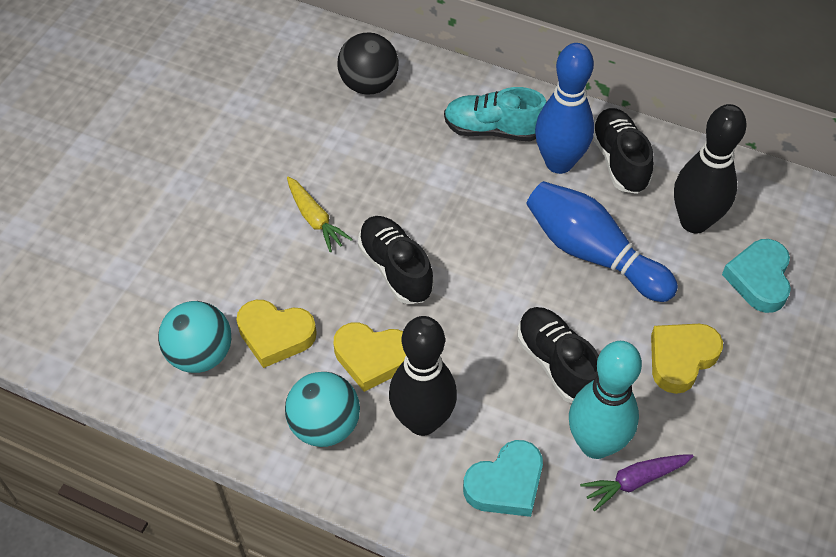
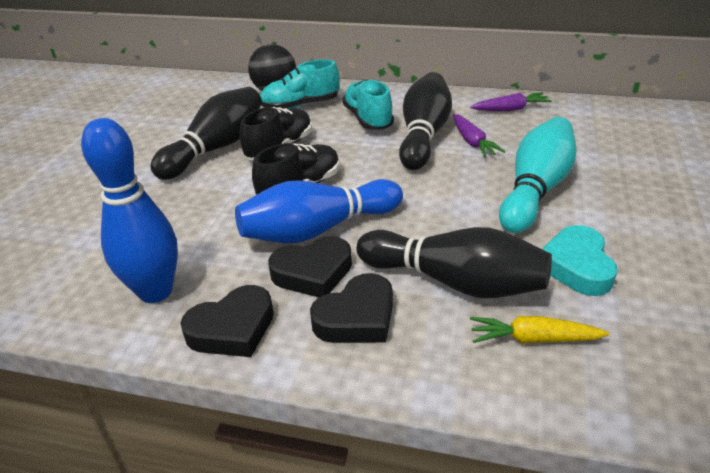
black bowling pin: [389,316,457,436] [674,104,747,233] = 2 -> [150,87,262,180] [356,227,552,298] [399,72,452,170] = 3
black heart: none = 0 -> [180,285,274,357] [268,236,352,297] [310,273,393,343] = 3
black shoe: [358,216,434,304] [517,307,599,403] [593,108,654,194] = 3 -> [239,107,312,160] [252,143,340,194] = 2
purple carrot: [580,455,694,511] = 1 -> [453,114,505,157] [470,92,552,111] = 2
turquoise ball: [158,301,231,373] [285,372,360,447] = 2 -> none = 0
turquoise heart: [463,440,543,517] [722,239,791,313] = 2 -> [543,225,618,296] = 1
turquoise shoe: [444,87,547,141] = 1 -> [260,59,340,109] [342,79,394,130] = 2
yellow heart: [236,300,317,368] [334,322,406,392] [651,324,723,394] = 3 -> none = 0

